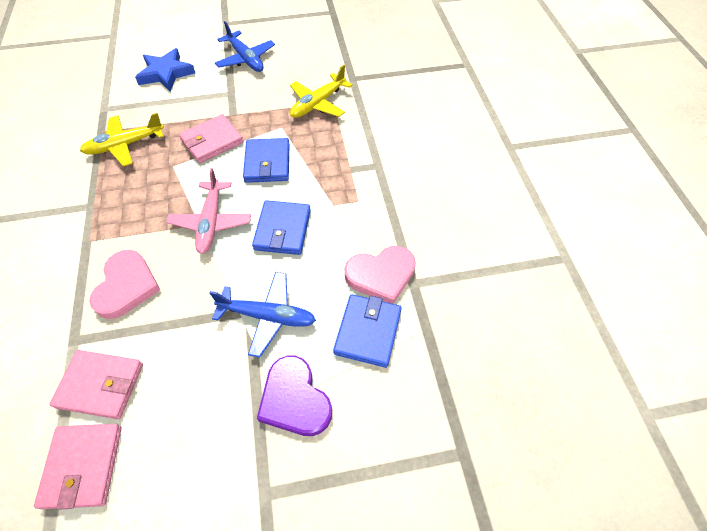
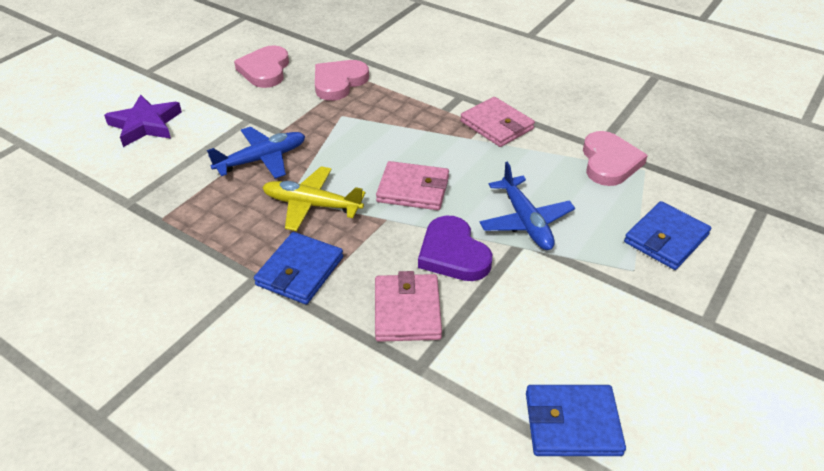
blue star: [135,48,195,91] = 1 -> none = 0
pink heart: [89,250,160,319] [345,246,416,304] = 2 -> [234,45,289,88] [315,60,369,101] [583,131,648,186] = 3
pink plane: [166,168,251,254] = 1 -> none = 0
purple star: none = 0 -> [104,94,182,147] = 1
yellow plane: [80,113,164,166] [290,65,353,118] = 2 -> [262,166,365,231] = 1

